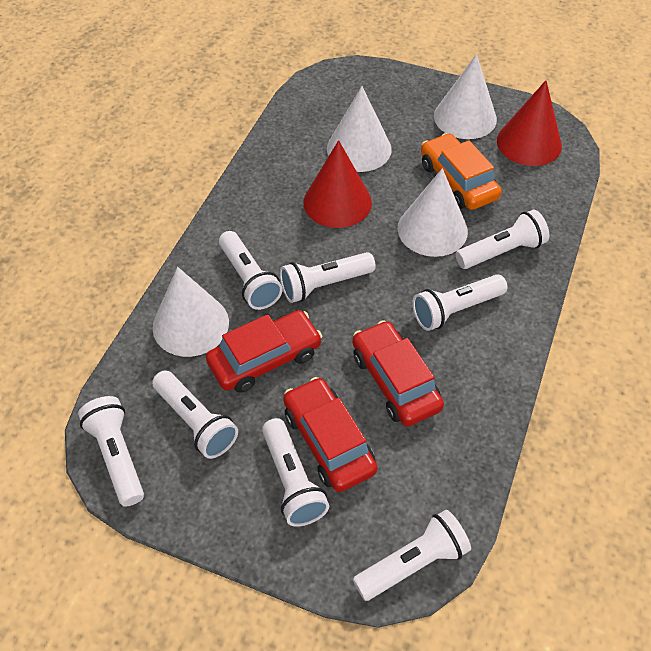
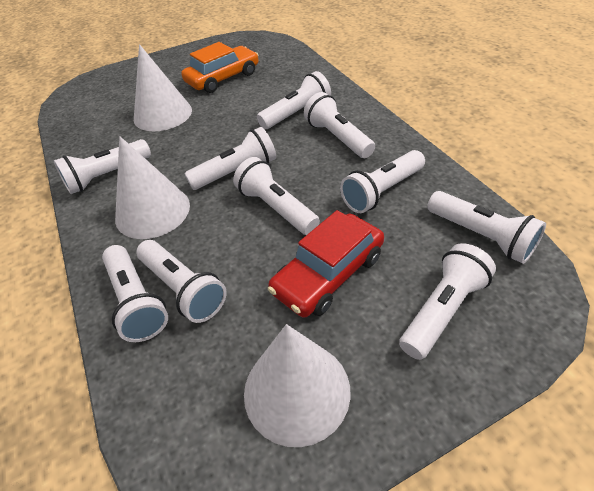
red car: [206,310,322,393] [283,377,378,492] [352,320,444,426] = 3 -> [268,210,384,318] = 1
red cone: [304,140,372,228] [497,80,562,166] = 2 -> none = 0
white cone: [153,267,229,357] [327,86,392,172] [398,168,468,257] [434,54,497,139] = 4 -> [115,136,190,239] [134,44,192,131] [244,324,351,447] = 3
white flashlight: [78,396,144,507] [152,370,238,459] [219,231,282,310] [262,418,329,527] [280,252,376,303] [353,510,471,601] [412,274,507,331] [456,210,549,269] = 8 -> [54,139,151,194] [102,245,168,342] [136,240,227,323] [184,127,276,190] [233,157,320,235] [257,71,331,129] [304,92,375,158] [340,150,425,213] [399,243,496,360] [427,191,546,264] = 10

